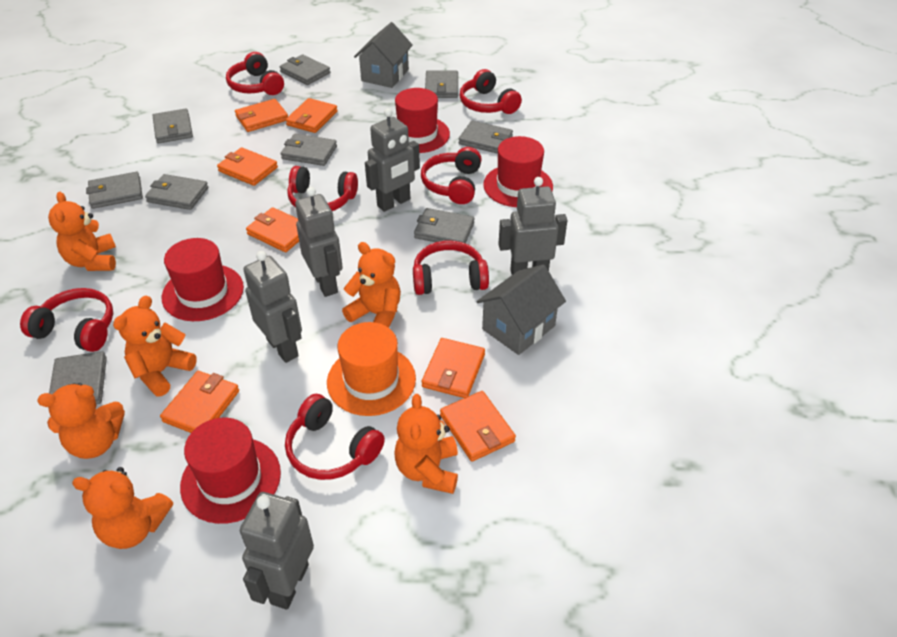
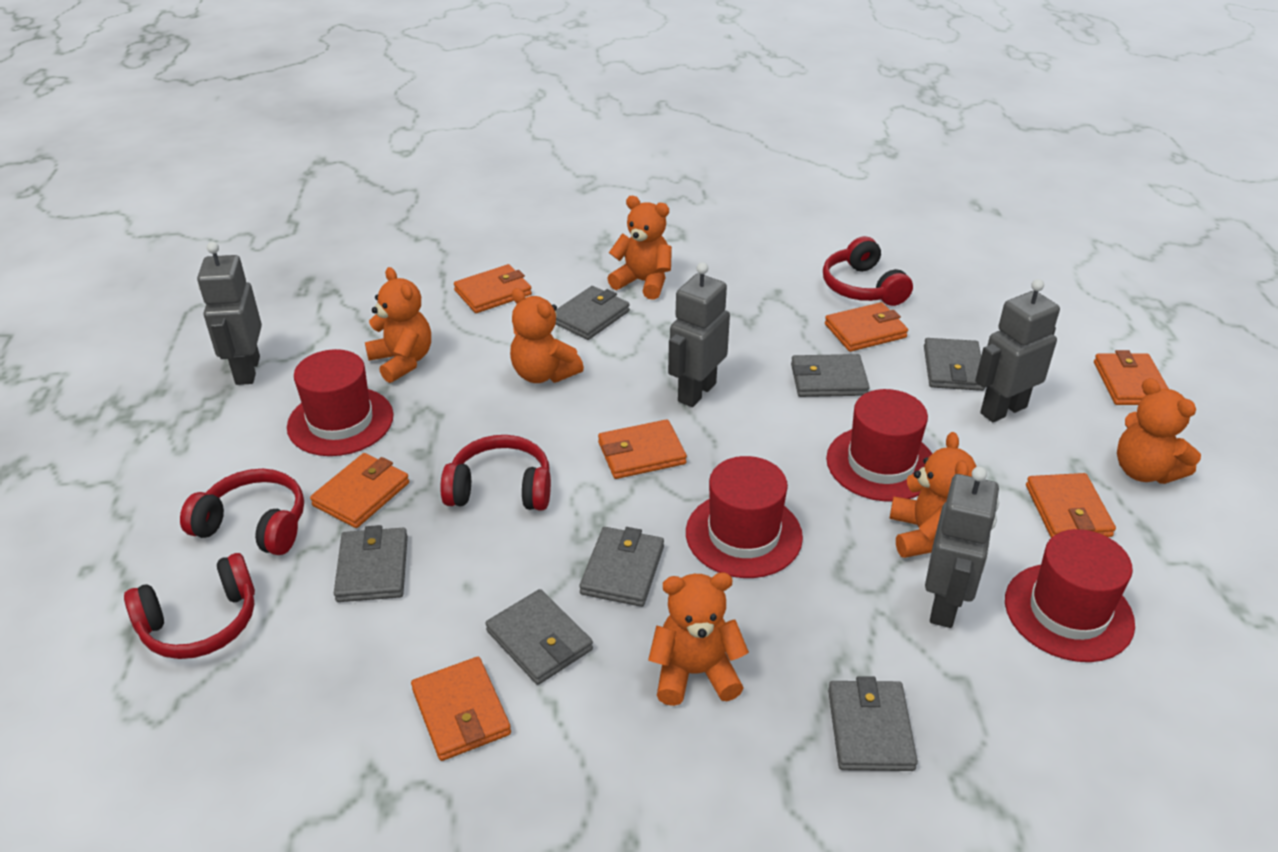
grey house: [354,22,413,88] [476,264,566,355] = 2 -> none = 0
grey robot: [240,492,314,610] [243,251,302,363] [295,187,343,297] [365,108,420,212] [498,177,568,275] = 5 -> [197,242,262,385] [668,262,730,407] [925,467,999,628] [975,279,1060,422] = 4
grey wallet: [49,351,107,404] [86,172,143,209] [145,174,209,210] [153,109,193,143] [280,54,330,85] [281,134,337,166] [414,208,474,244] [425,70,458,98] [458,120,513,154] = 9 -> [334,525,408,602] [485,589,593,685] [556,286,630,340] [579,527,664,607] [791,354,869,397] [828,676,918,771] [924,338,985,391] = 7
orange hat: [327,322,416,416] = 1 -> none = 0
red headphones: [20,288,113,352] [226,52,284,95] [285,394,385,480] [287,166,358,211] [413,241,489,295] [421,147,482,204] [460,69,522,114] = 7 -> [124,553,255,659] [180,469,304,555] [440,435,551,511] [823,236,913,306] = 4

